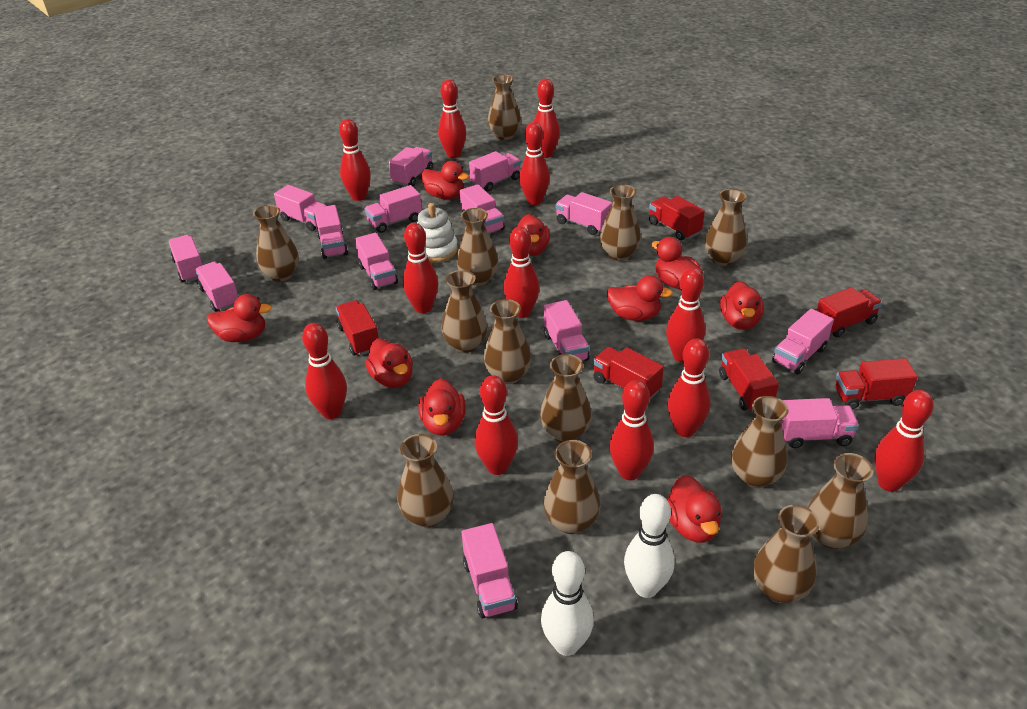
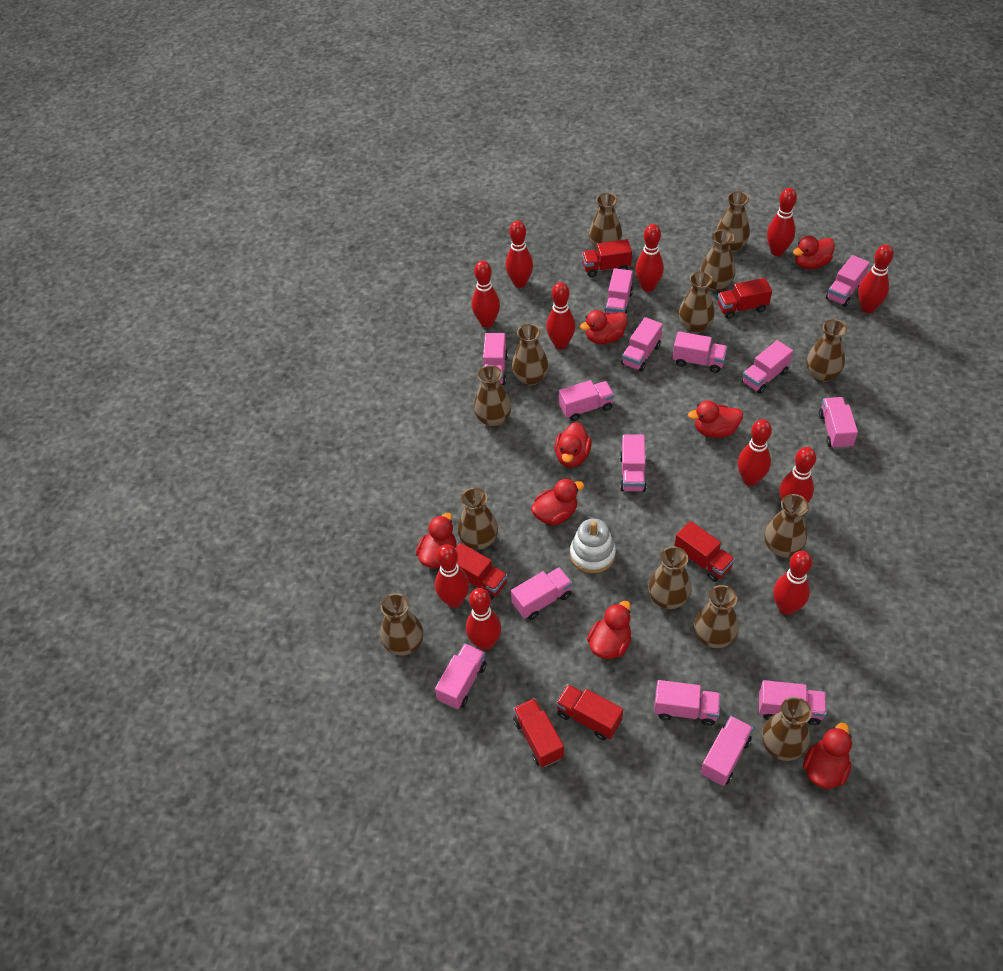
red bowling pin: [302,323,347,419] [339,119,371,201] [403,223,438,313] [438,79,466,158] [475,375,518,475] [503,227,539,318] [519,122,550,205] [534,79,560,158] [609,380,654,480] [666,268,705,363] [667,338,710,437] [874,390,934,492] = 12 -> [435,544,469,608] [466,588,501,651] [471,261,500,328] [505,221,533,288] [546,282,575,349] [635,224,664,292] [738,419,772,486] [767,188,797,256] [773,551,812,615] [780,447,816,503] [858,244,894,313] = 11
red duck: [207,294,271,342] [365,339,413,388] [418,378,466,436] [421,161,469,199] [512,214,550,256] [607,275,673,321] [651,237,703,289] [667,475,722,543] [720,281,764,330] = 9 -> [416,513,457,568] [531,479,584,525] [555,422,592,468] [580,310,628,344] [587,601,631,659] [688,400,743,438] [793,236,835,269] [803,723,852,789] = 8
white bowling pin: [541,551,594,656] [624,494,674,598] = 2 -> none = 0

